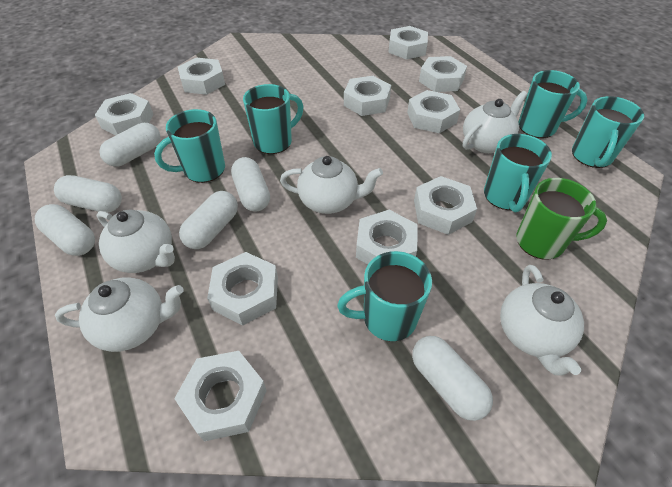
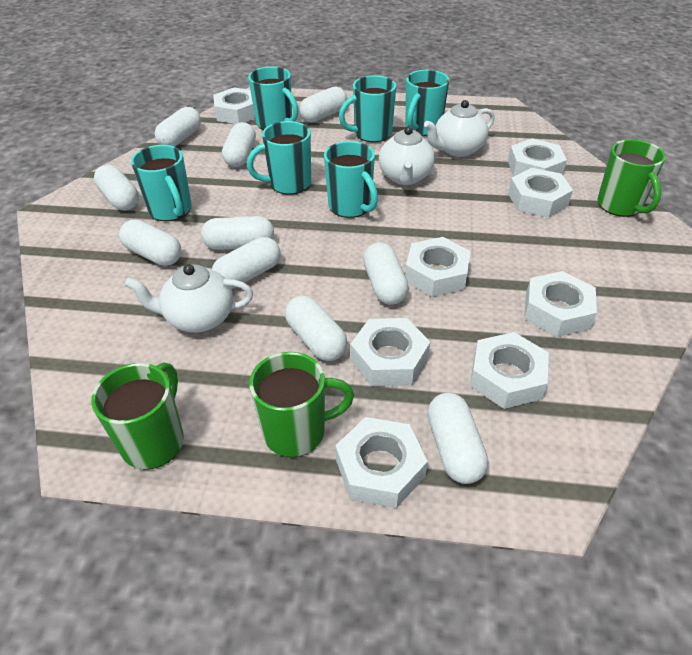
green mug: [516,178,607,260] = 1 -> [91,362,184,470] [249,352,354,457] [597,139,666,217] = 3
white capsule: [35,204,95,256] [54,175,122,213] [99,123,161,167] [179,191,238,249] [231,157,270,212] [412,336,493,421] = 6 -> [94,165,139,210] [119,220,181,266] [155,107,201,147] [201,216,274,250] [212,237,281,289] [222,122,256,167] [285,296,348,361] [299,86,347,122] [363,242,409,305] [427,393,488,484] = 10
white nut: [95,93,154,136] [174,351,267,441] [178,58,225,95] [207,252,278,326] [344,76,391,116] [356,210,418,265] [388,26,428,60] [407,90,460,133] [414,176,477,235] [419,56,467,92] = 10 -> [213,87,255,124] [335,417,428,508] [350,318,430,386] [405,237,471,297] [470,332,549,409] [508,138,567,177] [508,168,573,217] [524,271,597,337] = 8
white teapot: [55,277,184,352] [97,210,175,273] [280,156,383,214] [463,91,527,153] [500,265,584,375] = 5 -> [125,264,253,332] [379,126,435,185] [424,100,495,157] = 3

